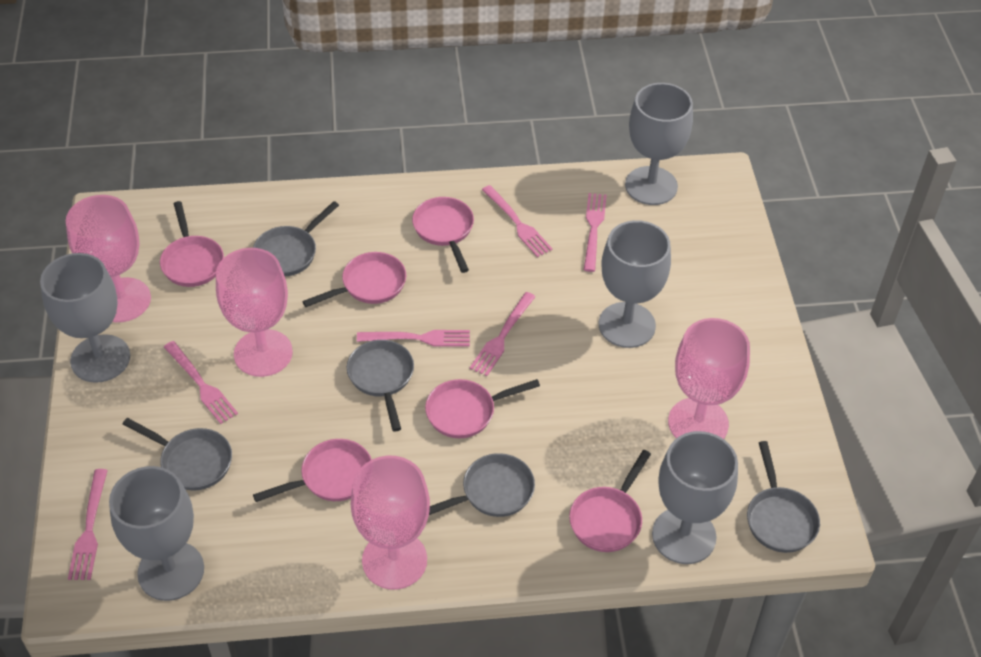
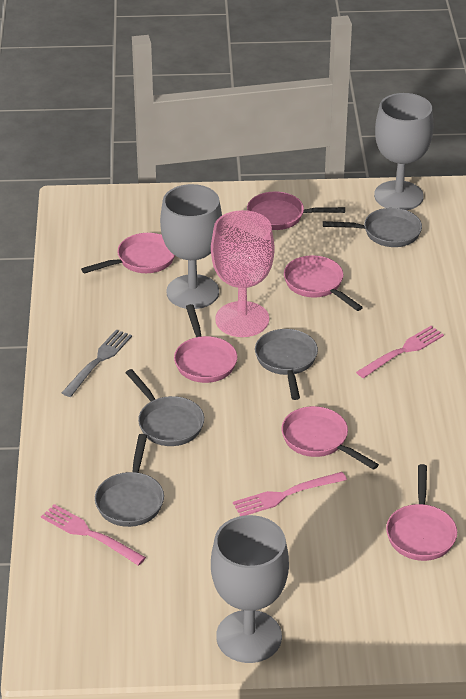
grey fork: none = 0 -> [62,329,132,397] = 1
grey goblet: [40,253,130,383] [109,466,204,601] [599,220,671,348] [625,83,693,205] [652,431,738,564] = 5 -> [160,184,222,309] [211,515,289,663] [374,93,433,210] = 3
grey pan: [122,418,232,491] [253,201,339,276] [347,340,414,432] [429,453,535,517] [747,441,820,553] = 5 -> [95,434,164,527] [126,369,204,446] [255,329,318,400] [323,208,422,247] = 4
pink fork: [68,469,108,580] [164,341,238,424] [357,330,470,347] [470,292,536,376] [482,185,553,257] [584,193,607,272] = 6 -> [41,504,146,566] [233,472,347,516] [356,326,444,378] = 3
pink goblet: [66,195,151,322] [216,248,293,377] [350,456,430,590] [668,318,750,439] = 4 -> [211,210,275,337] = 1

